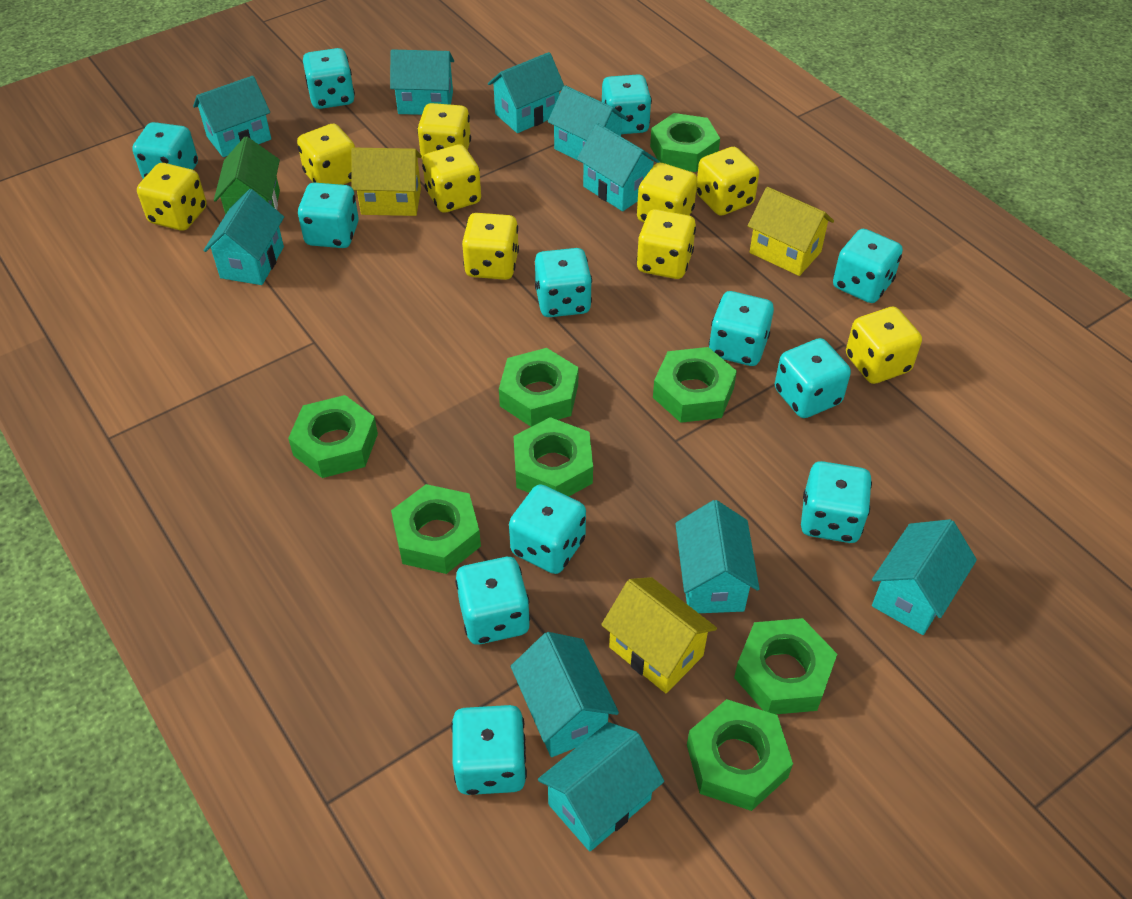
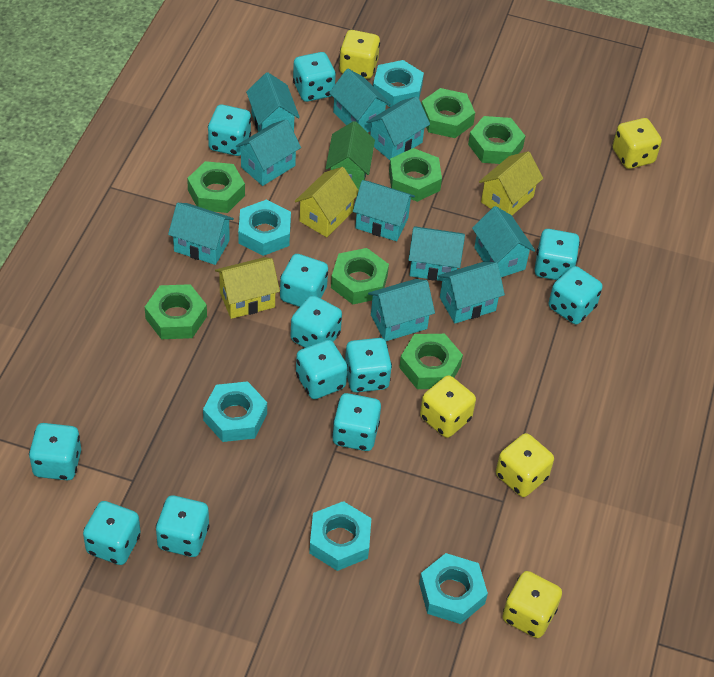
green nut: [288,395,378,478] [391,484,481,574] [499,348,579,427] [514,417,593,496] [650,113,720,172] [653,347,737,423] [687,699,793,811] [734,618,837,714] = 8 -> [145,284,207,339] [187,161,245,213] [331,248,389,304] [389,148,442,202] [399,334,463,389] [421,88,475,138] [468,116,525,164] = 7
turquoise nut: none = 0 -> [203,381,267,442] [238,200,291,256] [309,501,371,571] [373,60,424,107] [419,553,488,624] = 5
yellow dice: [137,163,207,231] [297,124,355,185] [417,103,471,159] [422,144,481,213] [462,213,519,280] [636,209,696,279] [637,163,697,222] [696,147,759,215] [846,307,922,384] = 9 -> [339,30,380,79] [420,375,476,438] [496,433,554,497] [502,571,562,638] [613,118,662,169] = 5

